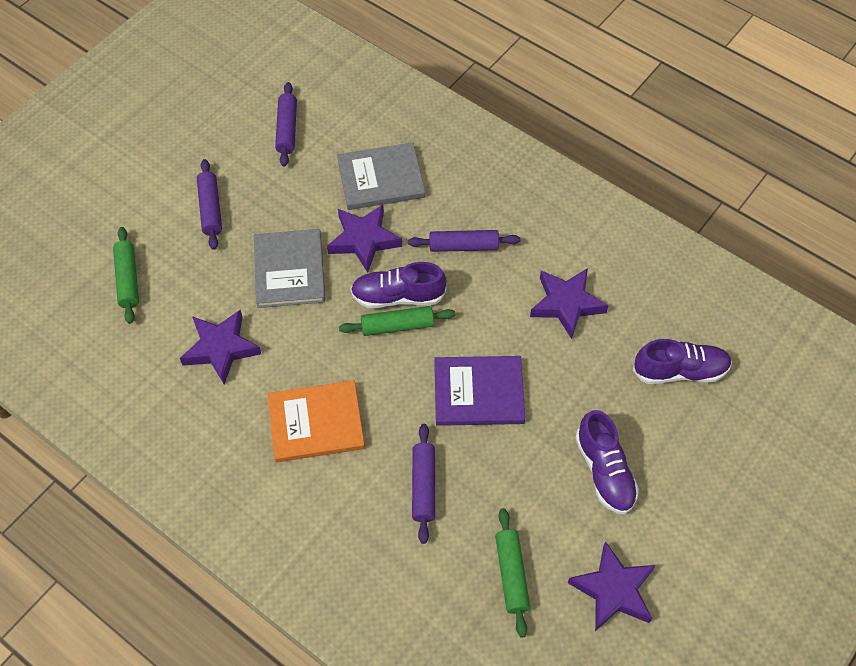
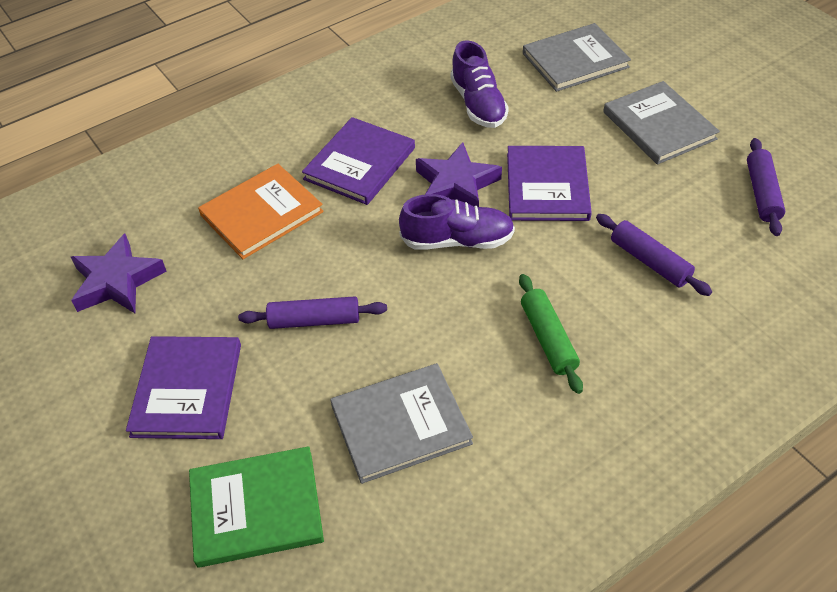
green book: none = 0 -> [189,446,324,568] = 1
green rolling pin: [113,227,139,324] [339,306,456,336] [495,508,530,638] = 3 -> [519,274,583,394] = 1
grey book: [254,229,326,308] [337,142,425,210] = 2 -> [330,363,473,484] [523,23,631,92] [603,81,720,164] = 3
purple book: [434,356,525,426] = 1 -> [126,336,241,439] [302,117,415,205] [507,146,592,221] = 3
purple rolling pin: [197,159,222,250] [275,82,297,167] [408,230,520,252] [412,424,435,544] = 4 -> [238,296,387,329] [596,214,712,296] [747,138,785,236] = 3
purple shoe: [351,262,446,308] [575,410,639,514] [633,339,732,384] = 3 -> [399,194,515,250] [450,40,509,128] = 2
purple star: [180,310,261,384] [327,205,402,273] [530,268,609,339] [568,541,656,631] = 4 -> [71,233,166,313] [416,142,502,207] = 2

